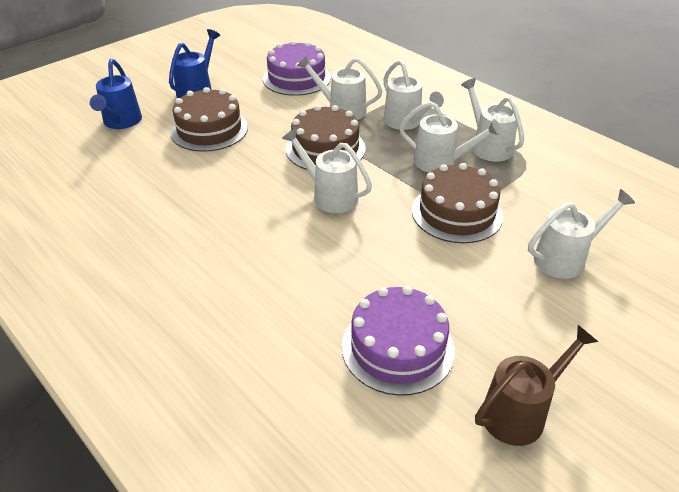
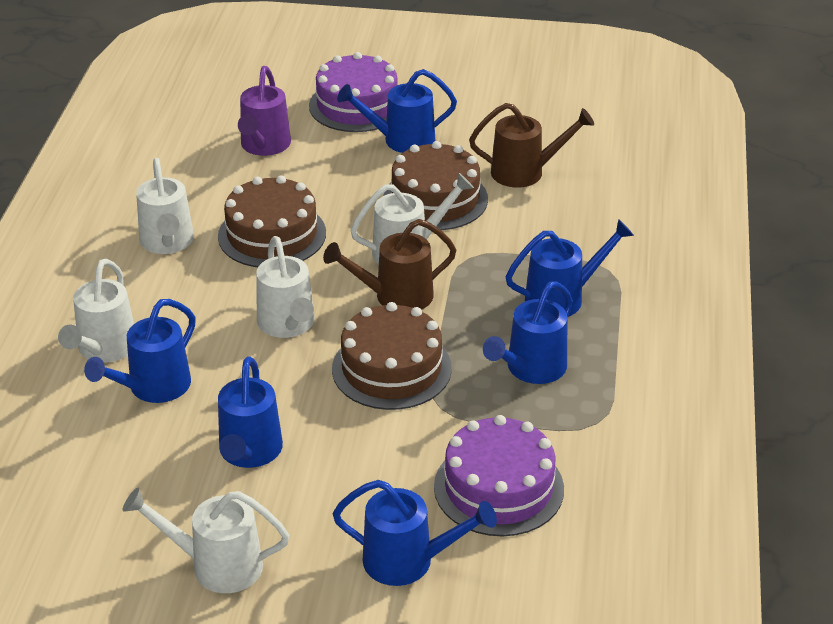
blue watering can: [90,59,142,129] [169,29,220,98] = 2 -> [84,299,196,403] [218,356,283,468] [333,480,497,586] [337,69,457,153] [483,281,573,384] [506,219,634,317] = 6
brown watering can: [475,325,598,446] = 1 -> [323,219,456,310] [469,103,594,188] = 2
purple watering can: none = 0 -> [238,66,291,156] = 1
white watering can: [282,128,372,213] [297,55,382,120] [384,60,444,130] [399,101,502,173] [461,78,524,162] [528,189,635,279] = 6 -> [58,259,134,363] [123,488,289,593] [136,158,194,254] [256,236,315,338] [350,173,474,264] = 5

